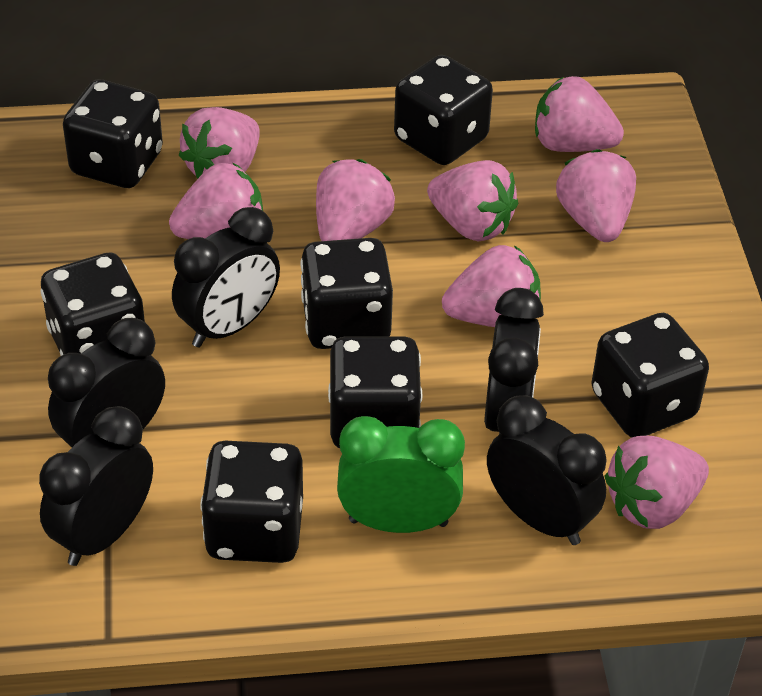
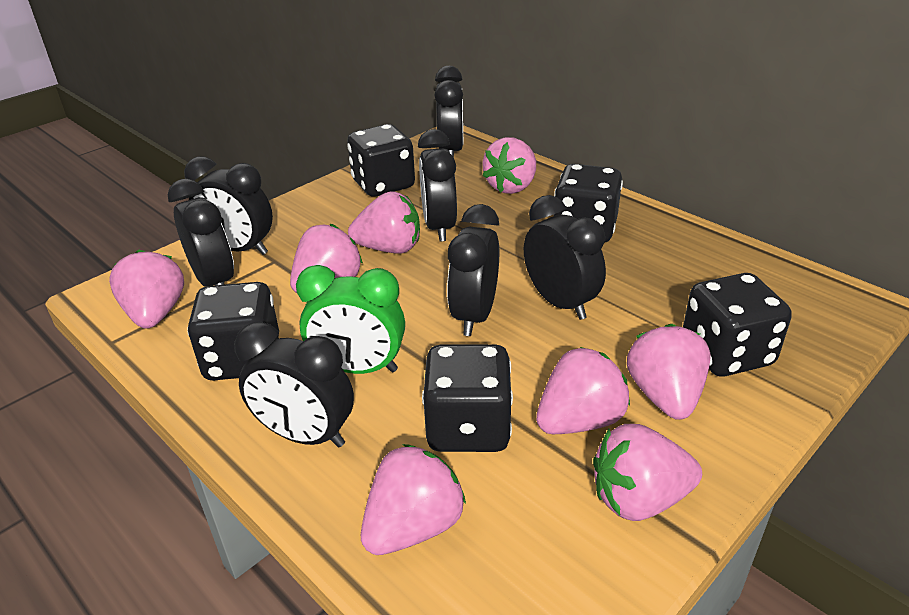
black clock: [39,406,153,566] [48,318,165,448] [172,207,280,347] [484,288,544,434] [487,396,607,545] = 5 -> [168,179,234,287] [184,157,273,255] [234,322,354,448] [418,129,457,242] [434,66,463,157] [447,204,499,336] [524,195,606,320] = 7
black dice: [41,253,145,356] [63,80,163,188] [200,441,303,563] [301,238,393,349] [328,336,423,448] [394,55,493,165] [591,313,709,438] = 7 -> [187,282,279,381] [347,124,415,197] [422,344,513,452] [554,164,623,242] [683,273,792,377] = 5

